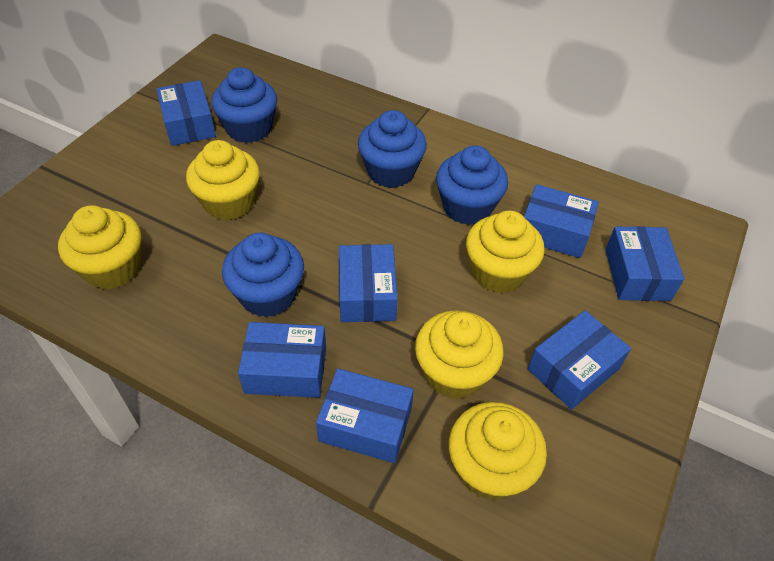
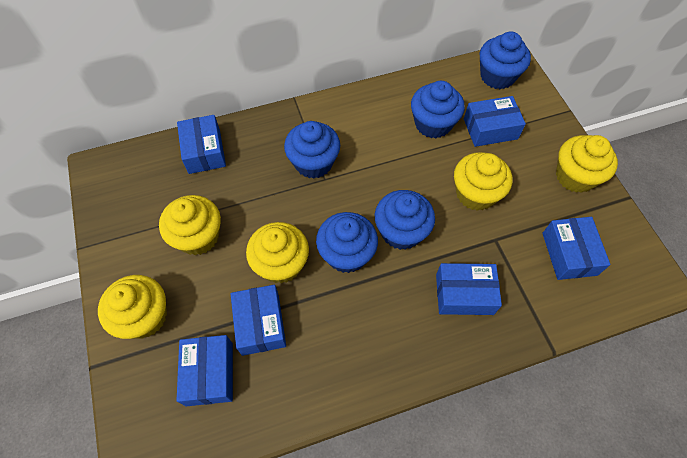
blue box: [156,80,216,146] [238,322,326,398] [316,368,414,463] [339,244,398,322] [524,184,599,258] [528,310,631,410] [605,226,684,301] = 7 -> [176,335,233,406] [177,115,226,174] [231,285,286,356] [436,263,502,315] [464,96,526,147] [542,217,611,280] = 6
blue cupcake: [211,67,277,143] [222,233,304,317] [358,110,427,188] [436,145,508,225] = 4 -> [284,121,340,179] [316,212,378,273] [375,190,435,250] [411,81,465,138] [480,31,531,89] = 5

